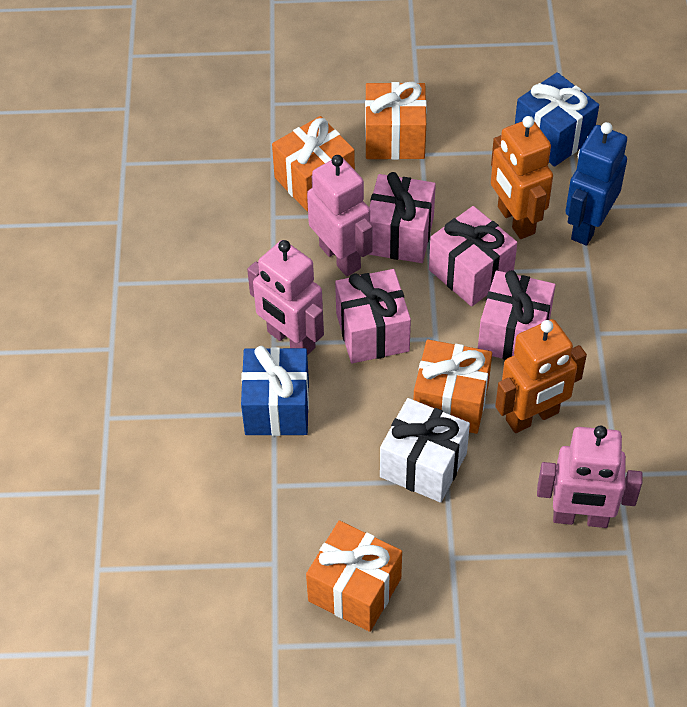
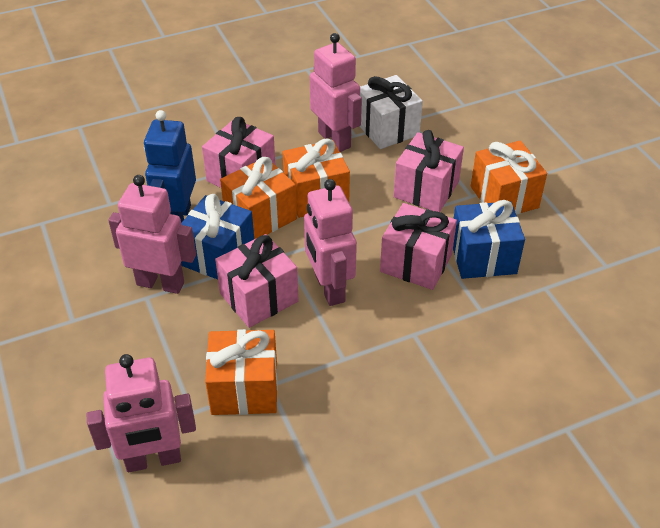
orange robot: [491,116,553,239] [495,319,587,433] = 2 -> none = 0
pink robot: [247,240,324,355] [307,155,373,276] [537,426,643,528] = 3 -> [86,354,196,472] [108,175,196,294] [304,179,357,306] [310,33,362,152] = 4

